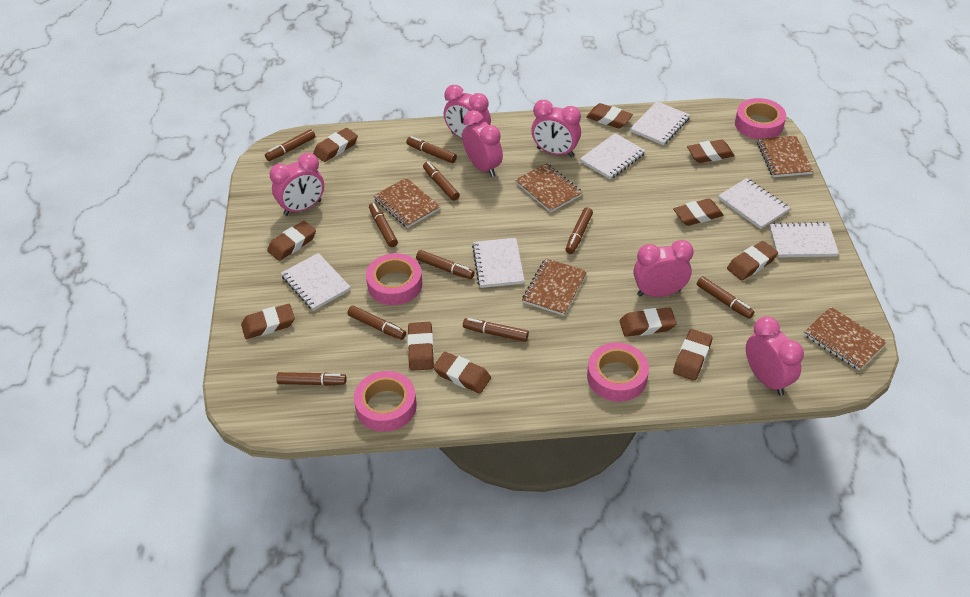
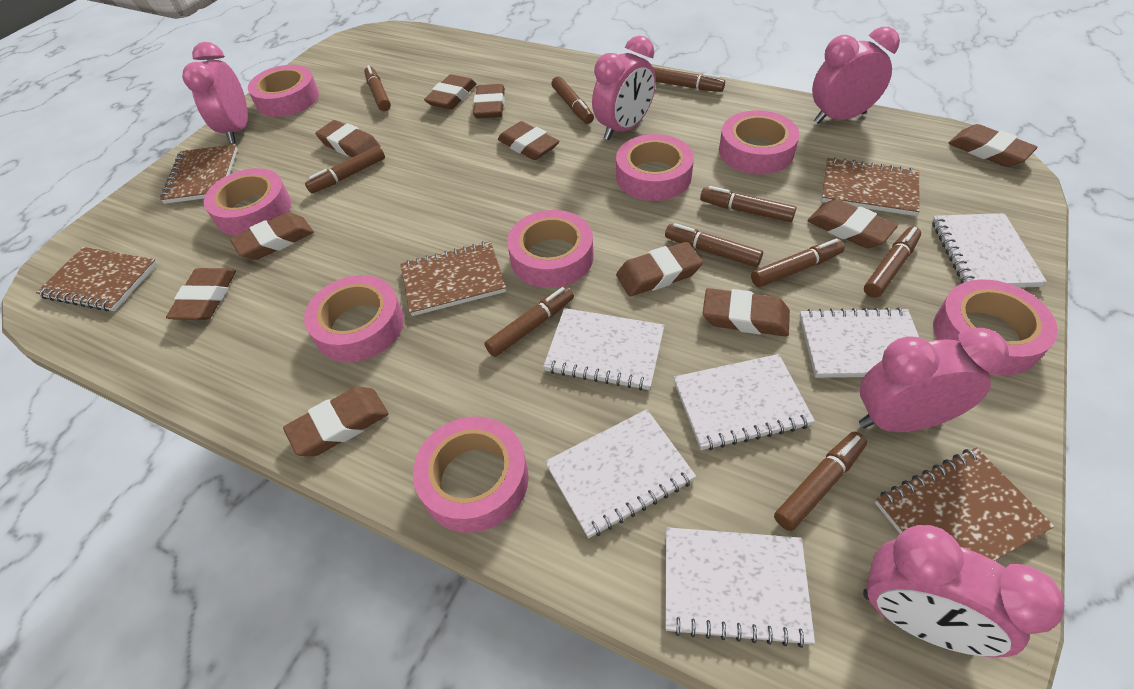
pink clock: [269,153,324,216] [444,85,491,139] [462,110,503,177] [531,100,581,157] [633,240,694,297] [746,316,804,396] = 6 -> [182,42,248,144] [592,36,656,140] [812,27,900,124] [859,328,1009,432] [863,525,1064,658] = 5
pink tape: [354,371,417,432] [366,253,423,305] [587,342,649,402] [735,98,786,140] = 4 -> [204,168,291,236] [248,65,319,117] [304,275,404,362] [413,416,529,533] [507,210,593,288] [616,134,694,201] [719,110,800,174] [933,279,1058,375] = 8

